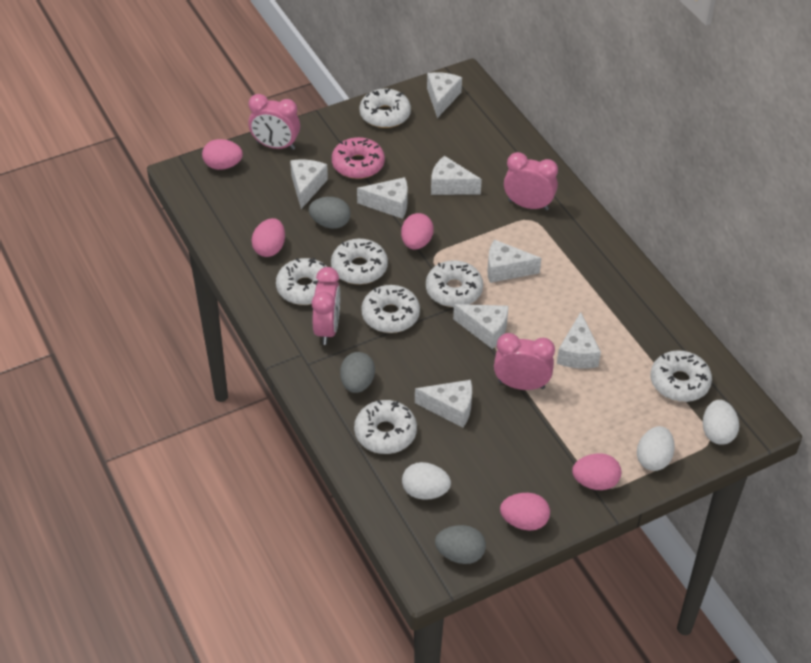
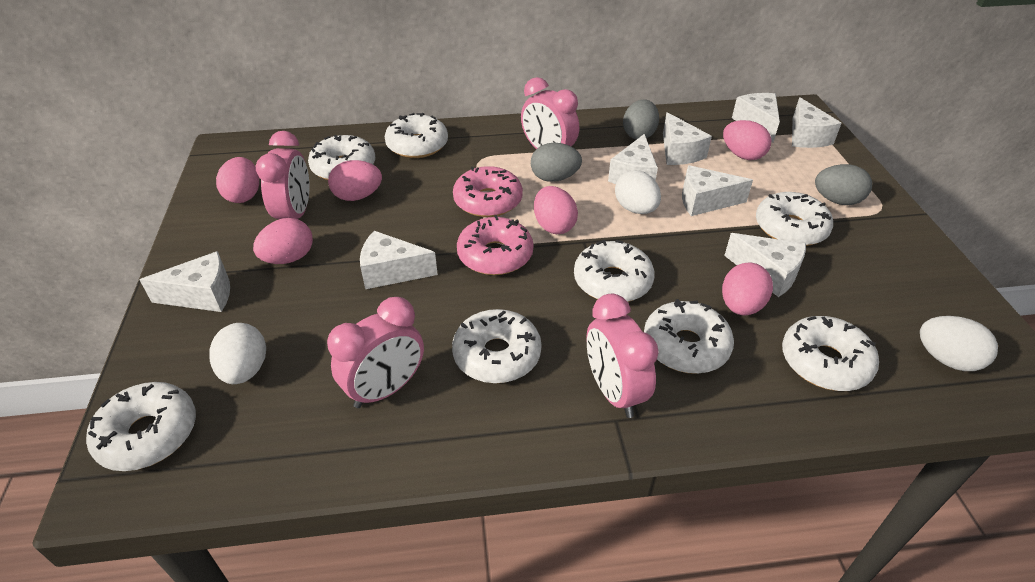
pink donut: [332,137,385,179] = 1 -> [453,166,523,217] [457,215,533,275] = 2
pink egg: [202,139,243,170] [251,218,285,257] [401,213,434,250] [500,493,550,531] [572,453,621,490] = 5 -> [216,157,259,203] [253,218,313,264] [328,160,382,201] [534,186,578,234] [722,262,773,315] [723,120,772,160] = 6
white donut: [276,258,327,305] [331,239,388,285] [354,400,417,454] [360,89,411,128] [361,285,420,333] [426,260,483,307] [650,350,712,402] = 7 -> [86,382,196,471] [308,135,375,180] [385,113,448,158] [452,309,542,383] [574,240,655,302] [644,299,734,374] [756,192,833,246] [782,316,879,391] = 8

